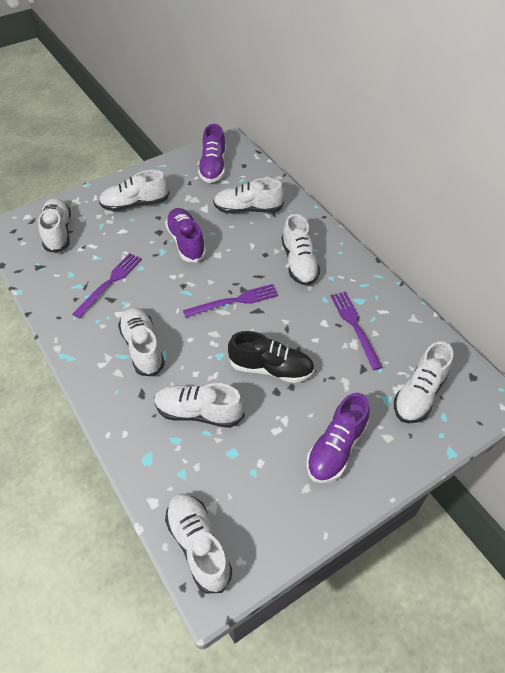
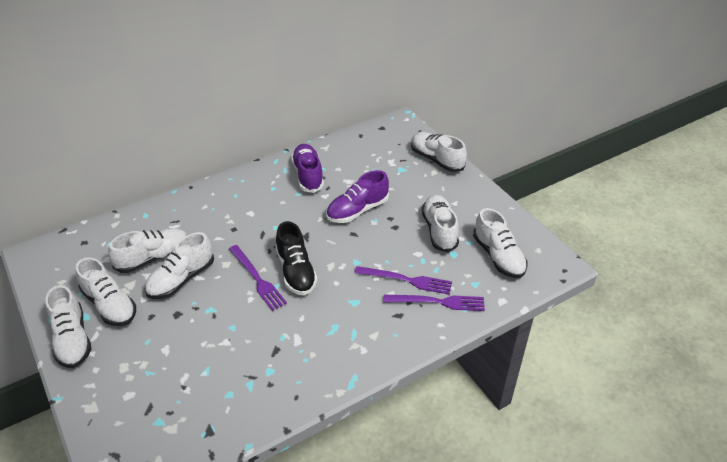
purple shoe: [165,208,206,262] [198,124,226,183] [306,393,370,483] = 3 -> [291,144,324,193] [326,170,389,223] = 2
white shoe: [38,198,71,253] [99,170,170,211] [118,307,165,376] [154,383,245,428] [165,493,232,593] [213,178,284,213] [281,214,320,286] [394,341,453,423] = 8 -> [45,285,92,368] [76,257,136,326] [108,228,187,273] [144,232,214,299] [411,132,467,172] [422,195,459,252] [473,208,528,278] = 7

